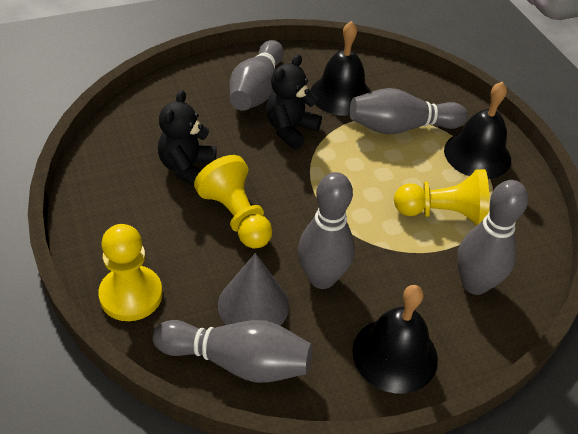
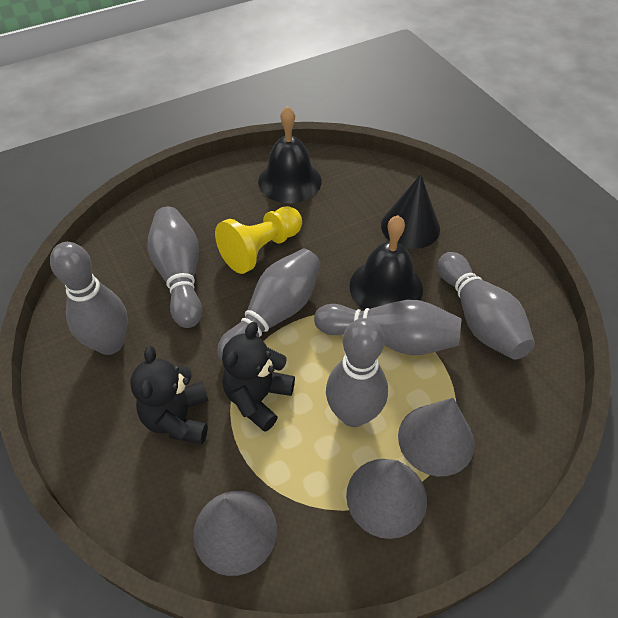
black bell: [310,21,371,116] [352,285,438,394] [444,81,511,179] = 3 -> [258,106,322,203] [349,215,423,310] = 2
black cone: none = 0 -> [381,174,440,249] = 1
grey bowling pin: [153,320,312,383] [229,40,284,111] [298,172,355,289] [350,88,468,134] [457,180,528,295] = 5 -> [50,242,128,355] [147,207,202,328] [217,249,321,360] [314,300,462,355] [326,318,388,427] [438,252,535,360] = 6
grey cone: [218,253,289,326] = 1 -> [193,491,277,576] [346,459,427,539] [398,398,475,476] = 3
yellow pawn: [98,224,163,321] [194,155,272,249] [394,169,489,225] = 3 -> [215,206,302,274] = 1

